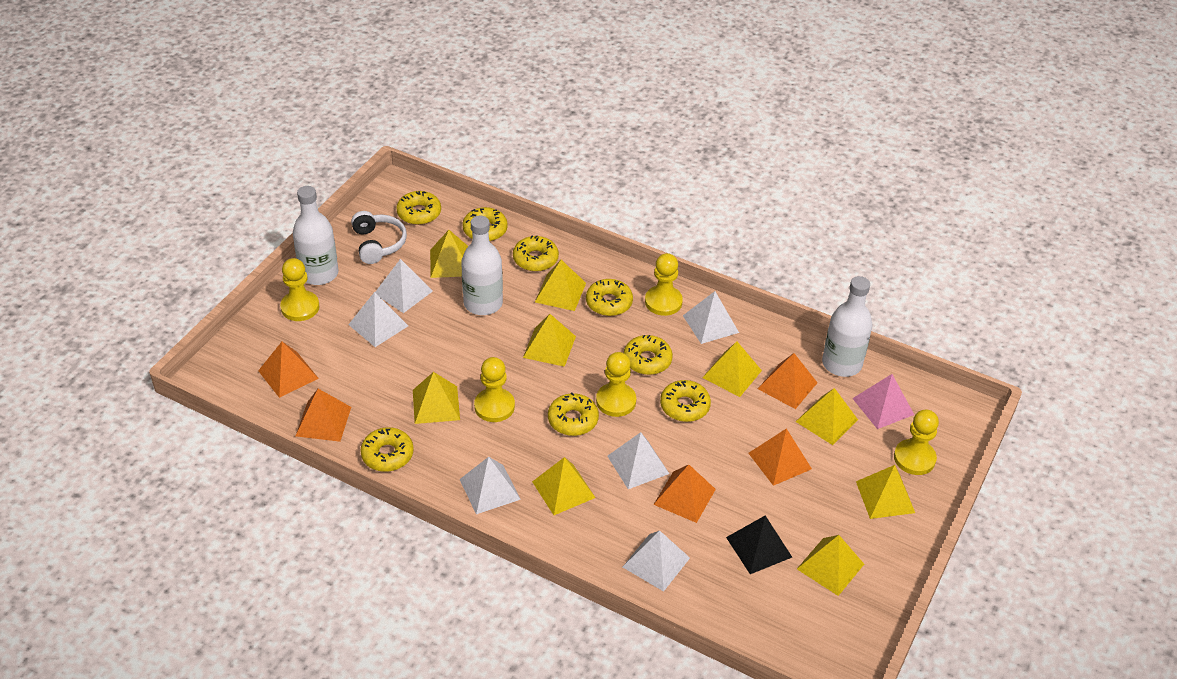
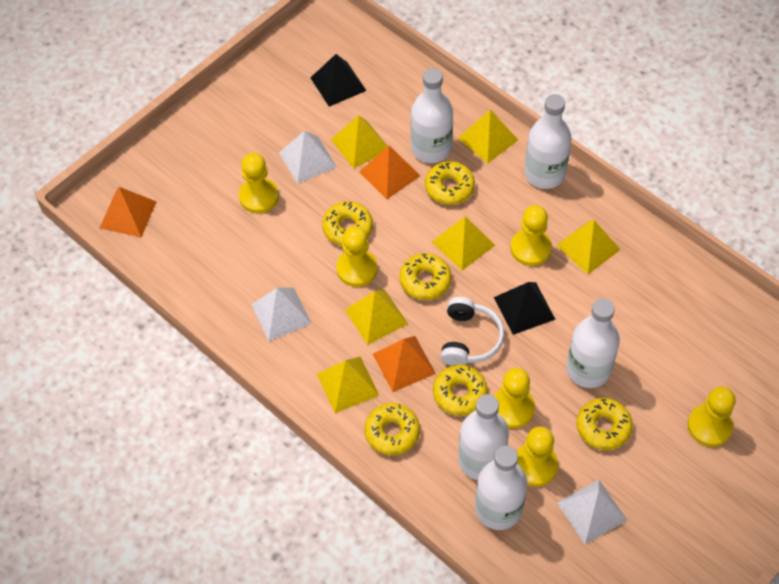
black pyramid: [726,516,792,574] = 1 -> [311,54,366,107] [494,282,556,335] = 2
orange pyramid: [258,342,319,398] [296,389,351,442] [653,464,716,523] [748,428,812,486] [758,353,817,409] = 5 -> [100,187,157,237] [359,145,420,199] [373,336,436,392] = 3
pink pyramid: [852,374,914,429] = 1 -> none = 0
white bottle: [293,186,338,285] [461,216,503,315] [822,276,873,377] = 3 -> [411,68,453,163] [458,394,509,480] [475,446,527,530] [524,94,571,189] [566,298,620,388] = 5
white pyramid: [348,292,408,347] [375,259,433,313] [459,457,521,514] [607,432,669,489] [623,531,690,592] [683,291,739,344] = 6 -> [251,287,312,341] [279,131,336,184] [557,480,628,544] = 3
yellow donut: [361,427,414,472] [396,191,441,225] [462,207,508,241] [513,235,559,272] [548,392,599,436] [586,279,633,316] [624,335,673,375] [660,380,711,422] = 8 -> [322,201,373,246] [364,403,420,455] [399,253,451,300] [425,161,475,205] [433,365,488,416] [577,398,633,450] = 6
yellow pawn: [280,258,320,321] [474,357,515,422] [596,352,636,417] [645,253,683,316] [894,409,939,475] = 5 -> [239,153,279,213] [336,226,378,287] [494,368,535,428] [510,205,552,266] [517,427,558,487] [688,386,736,447] = 6
yellow pyramid: [413,372,460,424] [430,230,468,278] [523,314,576,367] [532,457,596,515] [535,260,586,311] [702,342,762,397] [796,388,858,445] [797,535,864,596] [856,465,915,519] = 9 -> [317,357,379,413] [331,115,387,169] [345,289,408,345] [432,216,495,271] [458,109,518,164] [557,220,620,275] = 6

